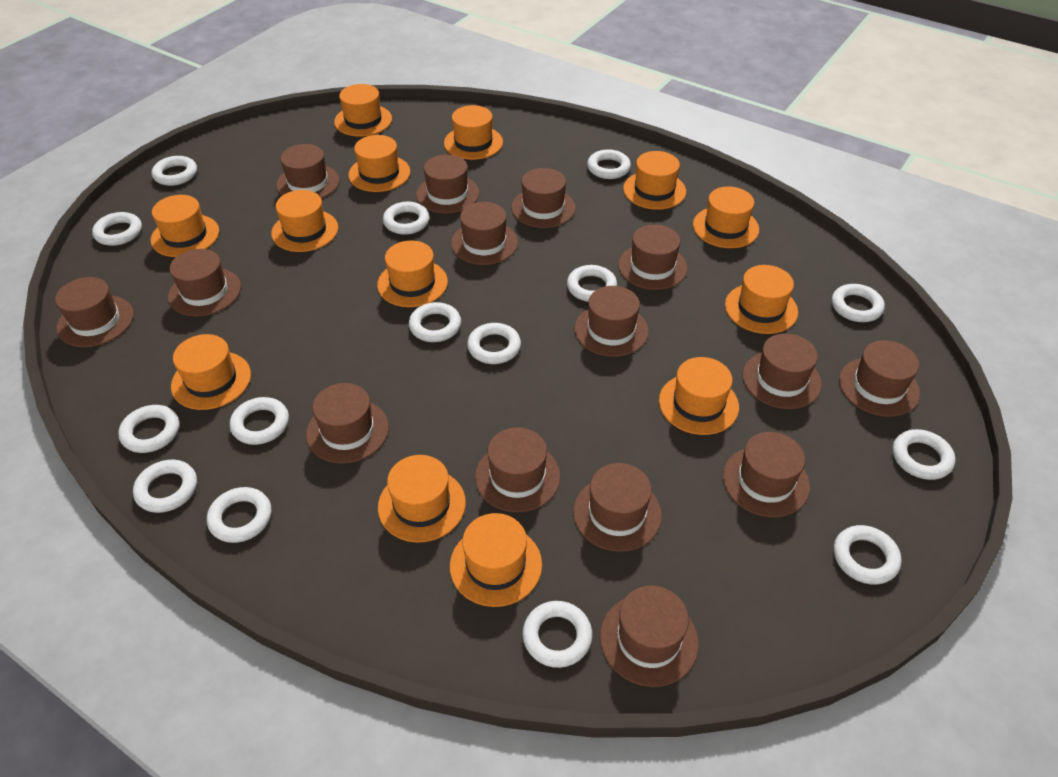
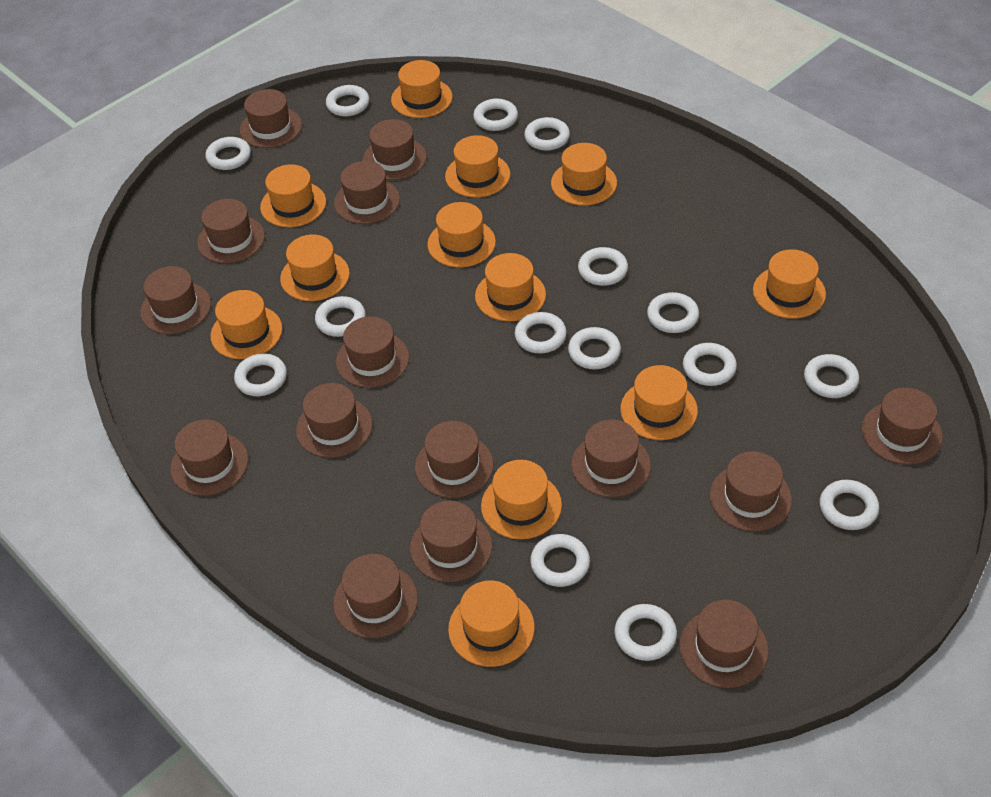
orange hat: [151,195,219,257] [171,334,251,410] [271,190,338,252] [334,84,392,137] [348,135,410,192] [377,240,448,307] [378,455,466,543] [444,105,503,160] [450,513,542,607] [623,151,686,210] [659,357,739,435] [693,186,759,248] [725,265,798,334] = 13 -> [211,290,282,359] [260,164,326,227] [280,234,350,301] [391,60,453,118] [427,202,496,268] [445,135,510,197] [448,580,535,667] [475,253,546,322] [481,460,562,539] [551,143,617,206] [620,365,698,440] [753,249,826,319] = 12

